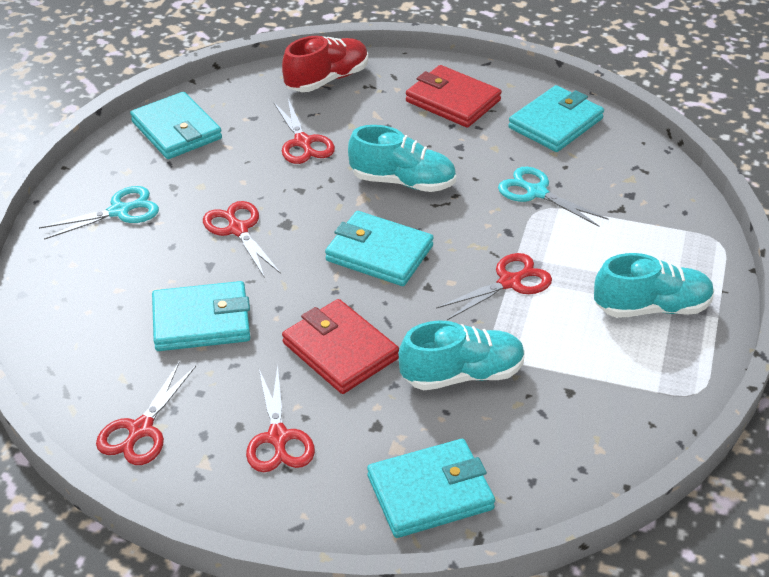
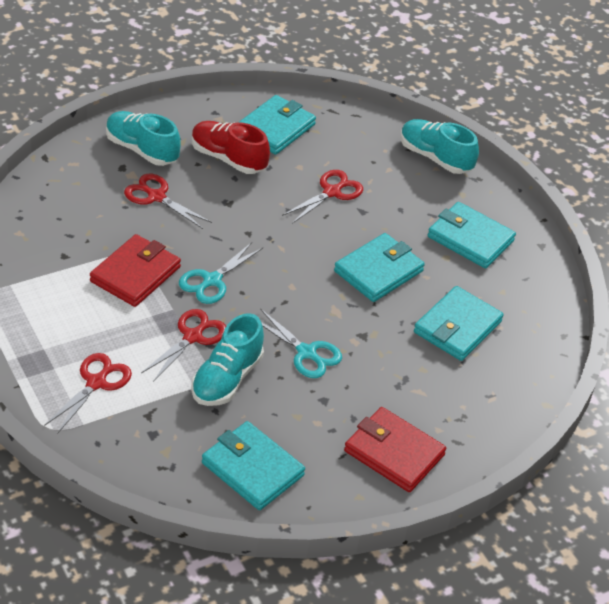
red scissors: [96,361,196,465] [203,201,281,278] [246,366,315,472] [273,99,335,164] [436,253,552,320] = 5 -> [44,353,132,434] [124,174,212,229] [141,309,226,382] [282,170,363,224] = 4

